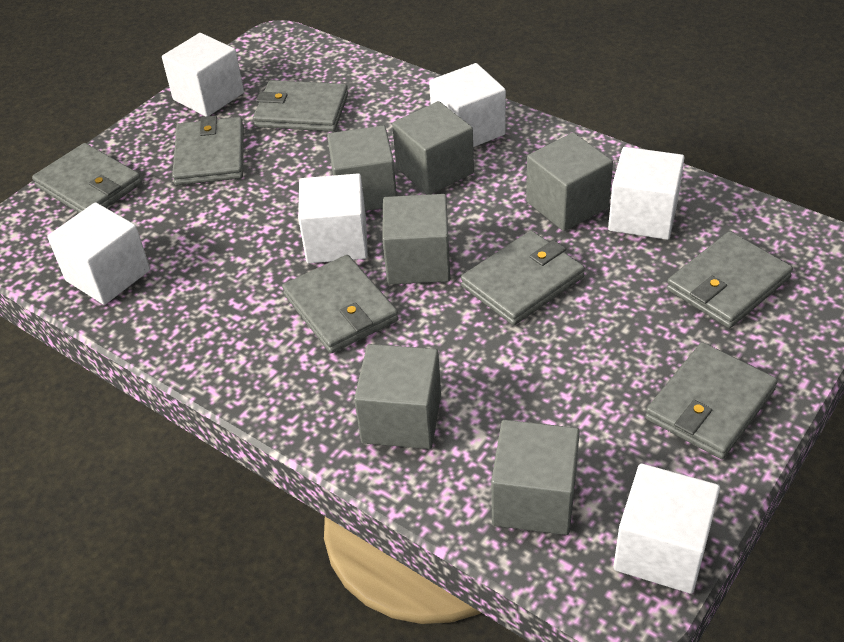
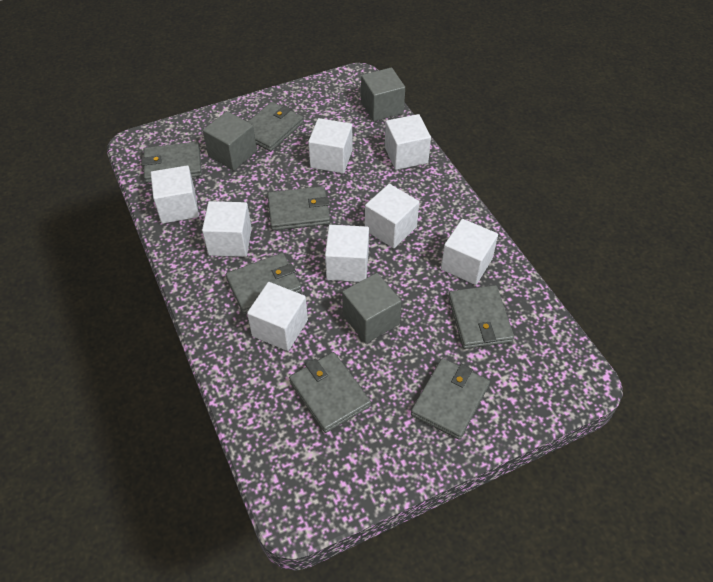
grey cube: [327,125,397,211] [354,344,441,449] [382,194,450,284] [392,101,474,195] [491,420,580,535] [526,133,613,231] = 6 -> [203,111,257,171] [342,273,401,343] [361,67,405,121] = 3
white cube: [47,202,150,305] [162,33,244,117] [298,173,368,263] [429,63,506,147] [608,147,685,240] [613,463,720,594] = 6 -> [151,165,199,223] [202,201,252,257] [247,282,308,351] [308,118,352,173] [325,225,369,282] [365,184,419,248] [385,114,431,170] [441,219,498,285] = 8

